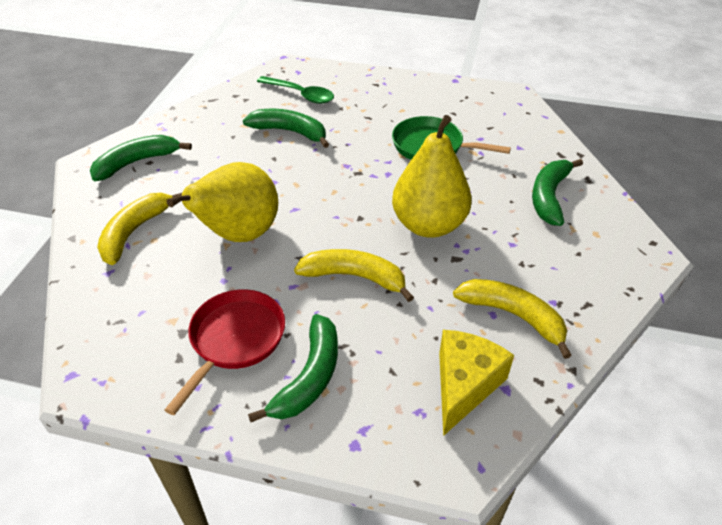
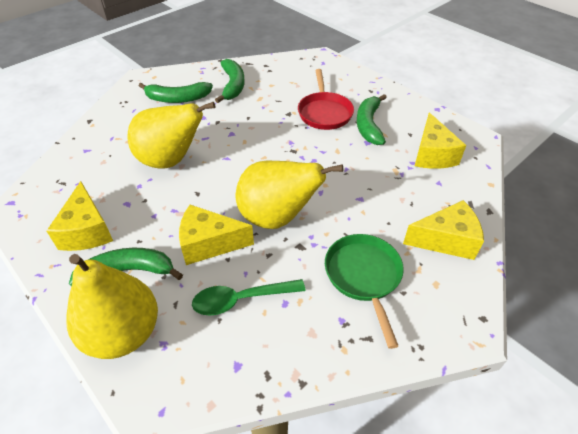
yellow banana: [97,193,182,265] [294,249,414,302] [453,279,572,359] = 3 -> none = 0
yellow cheese: [439,330,514,436] = 1 -> [47,181,113,251] [179,205,254,265] [403,200,484,260] [415,112,466,169] = 4
yellow pear: [167,162,278,242] [392,115,472,238] = 2 -> [66,254,158,359] [127,102,215,169] [236,160,343,229] = 3

